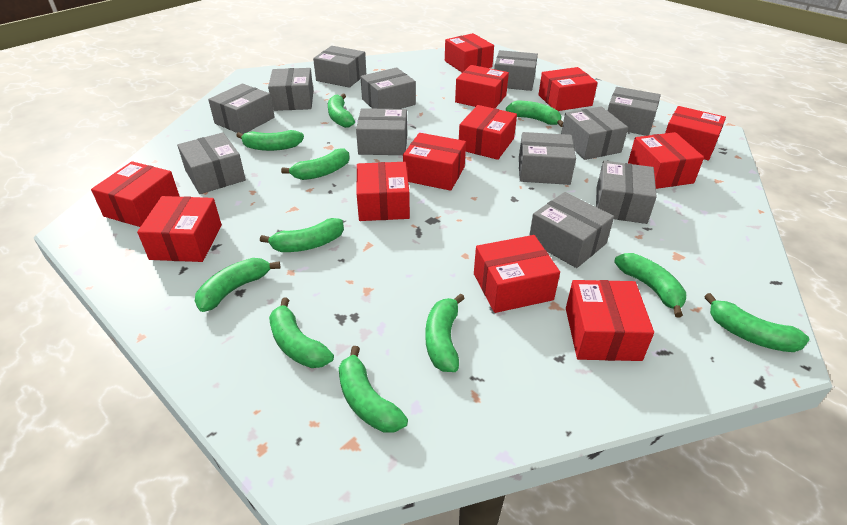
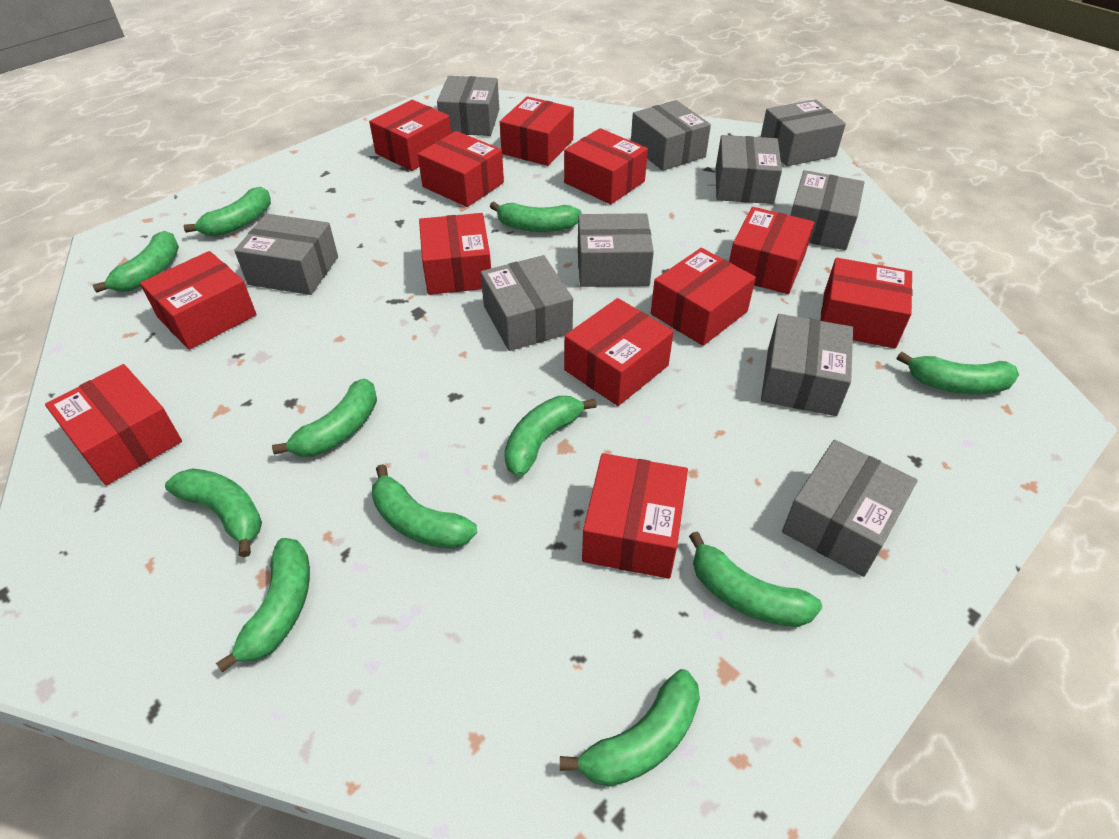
grey box: [177,132,246,194] [208,83,275,134] [268,68,313,111] [313,46,366,88] [356,108,407,155] [360,67,416,109] [494,50,538,91] [519,132,576,185] [529,192,614,268] [561,106,628,160] [596,161,657,224] [608,87,661,136] = 12 -> [234,214,338,295] [437,76,499,136] [481,255,573,351] [578,213,654,287] [631,100,711,171] [716,135,782,204] [761,99,846,166] [761,314,853,416] [782,440,917,577] [790,170,864,250] = 10

